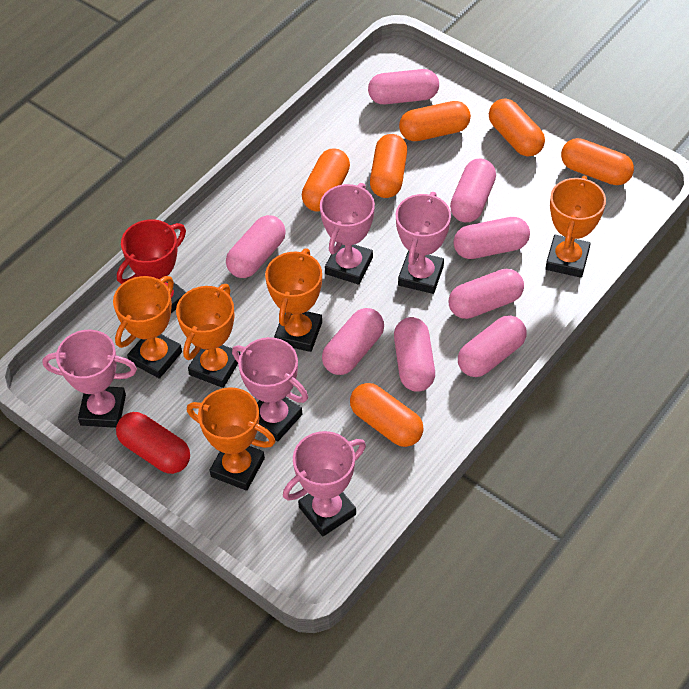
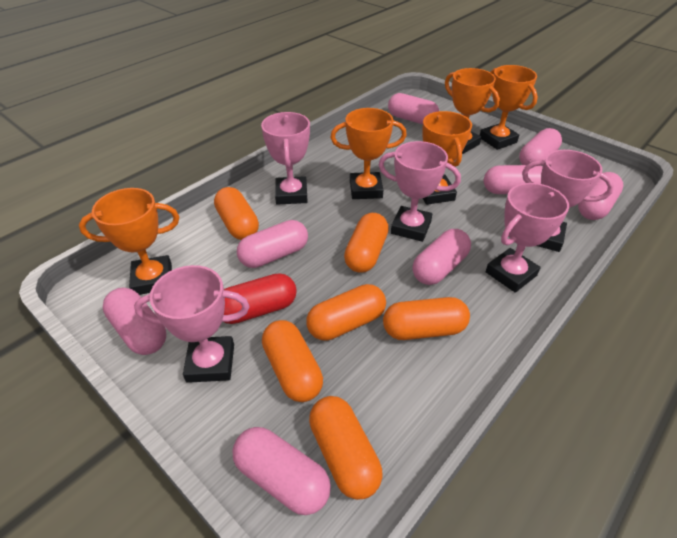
red trophy: [117,219,186,313] = 1 -> none = 0

